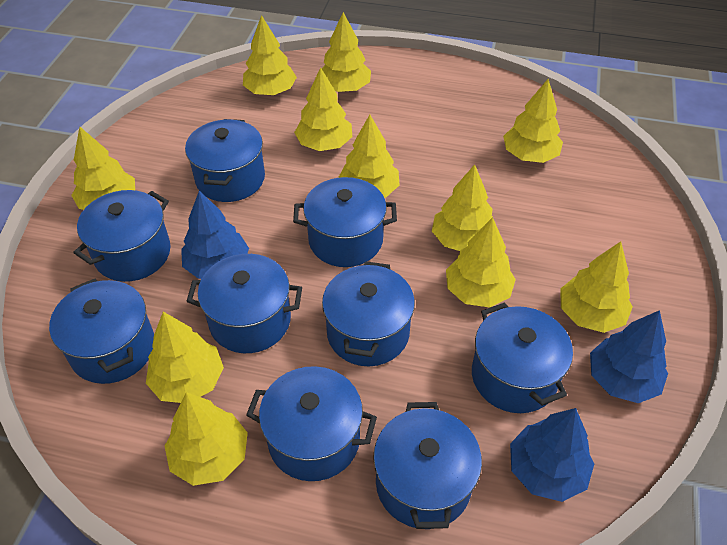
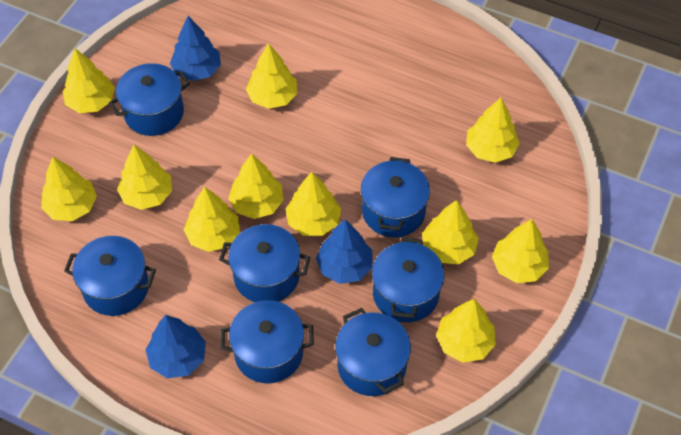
blue pot: [49,279,154,384] [73,190,171,282] [185,119,265,202] [186,254,302,353] [246,366,377,481] [293,177,397,267] [322,261,415,366] [373,402,482,529] [472,302,573,413] = 9 -> [64,236,156,316] [109,63,190,136] [219,224,310,302] [220,300,314,384] [335,308,411,396] [361,157,430,237] [372,237,444,322] = 7

